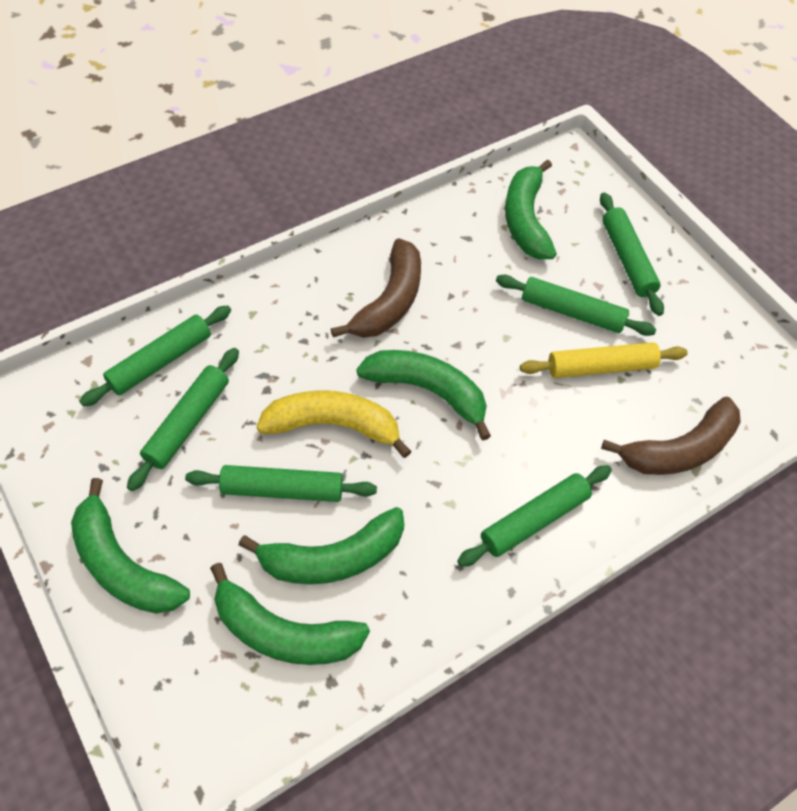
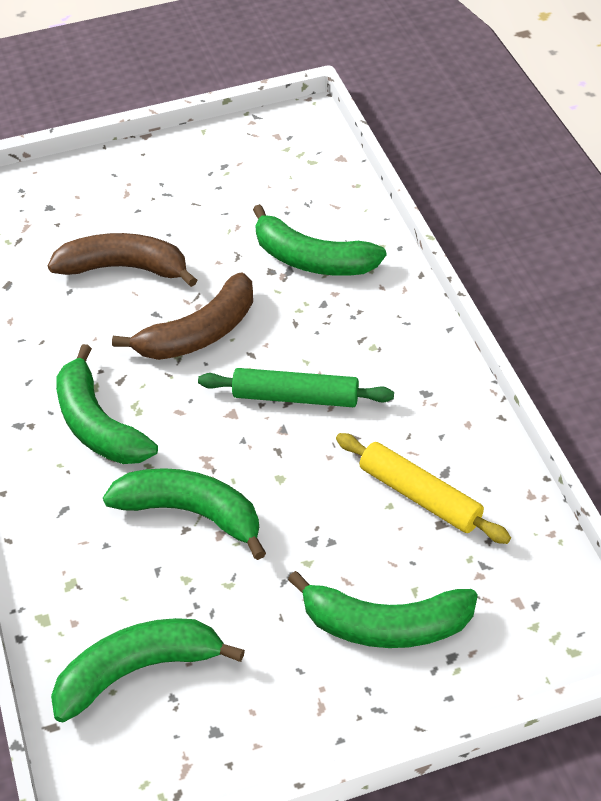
green rolling pin: [79,306,231,407] [127,348,239,491] [185,465,377,502] [457,465,612,567] [496,275,656,336] [600,192,664,316] = 6 -> [198,368,394,407] = 1
yellow banana: [257,390,412,458] = 1 -> none = 0

